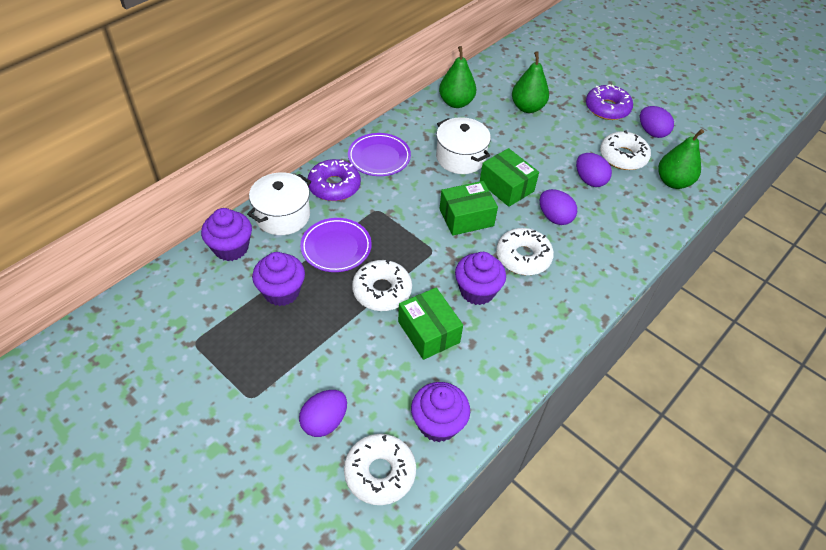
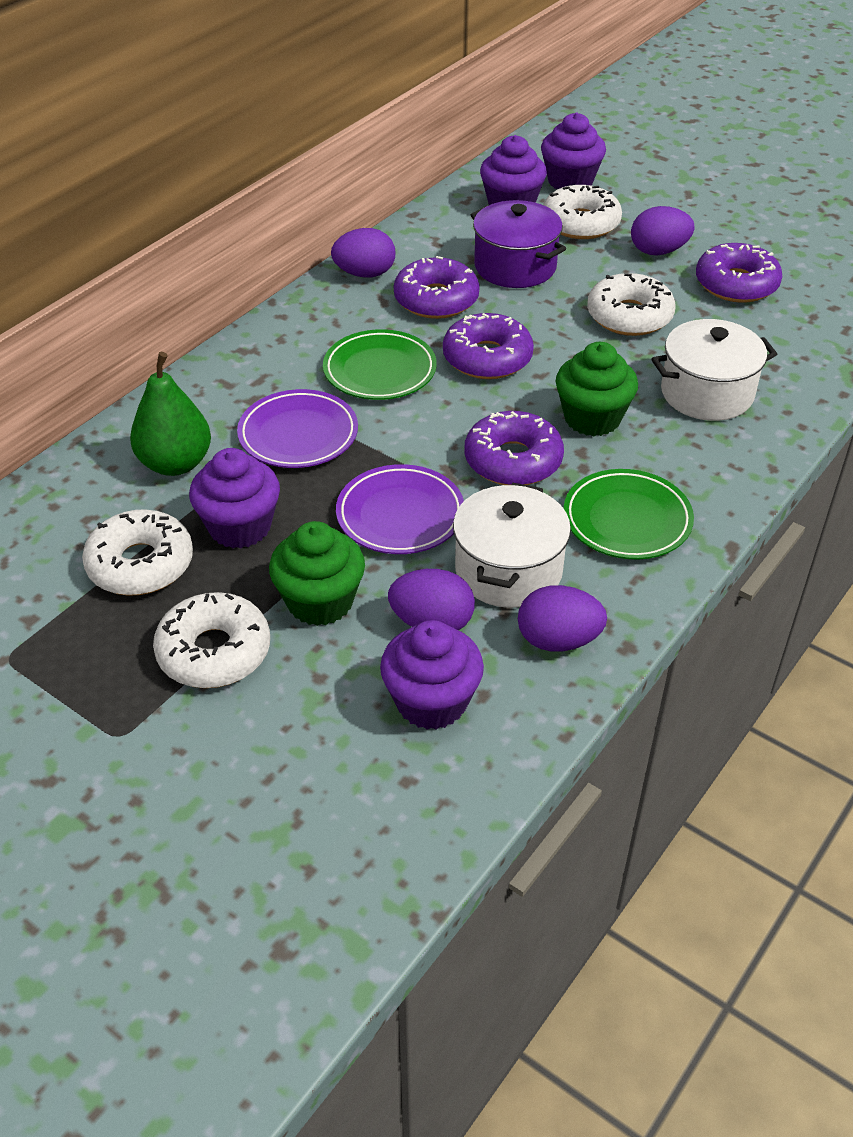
green box: [398,287,463,360] [440,181,498,236] [480,148,539,207] = 3 -> none = 0
green cupcake: none = 0 -> [269,521,365,626] [556,342,638,436] = 2
green pear: [439,46,476,108] [512,51,549,113] [658,129,704,189] = 3 -> [130,352,211,476] = 1
green plate: none = 0 -> [323,329,437,400] [563,469,694,559] = 2
purple donut: [308,159,361,201] [586,84,633,120] = 2 -> [394,256,480,319] [443,313,534,379] [464,411,564,485] [696,243,782,303] = 4
purple pot: none = 0 -> [470,200,566,288] = 1

